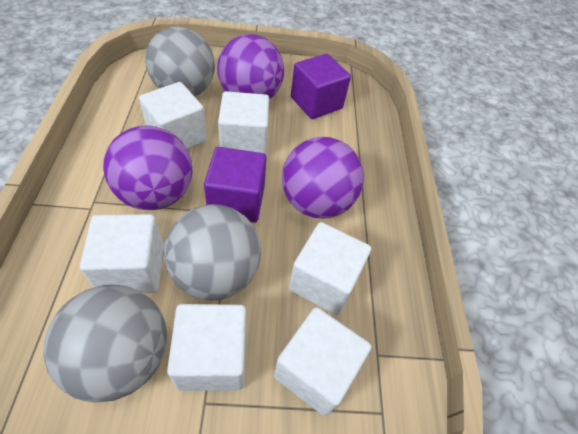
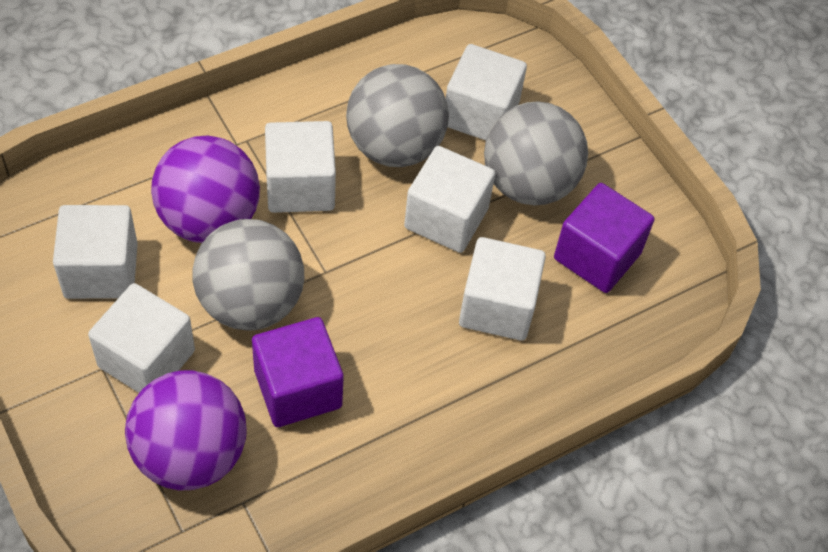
purple ball: [103,125,193,210] [217,34,284,99] [282,137,364,219] = 3 -> [125,370,247,491] [151,136,260,243] = 2

